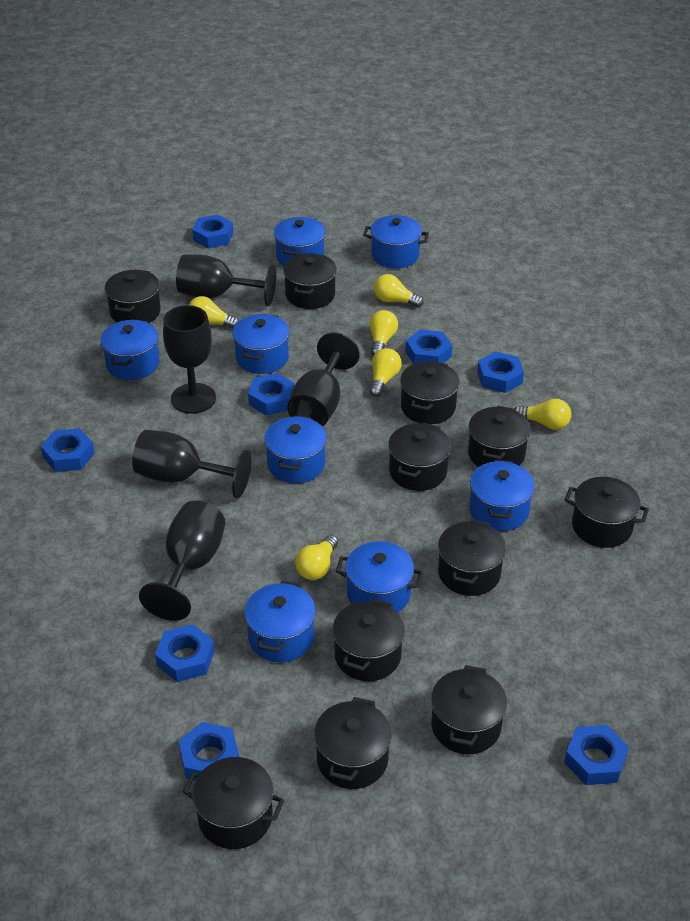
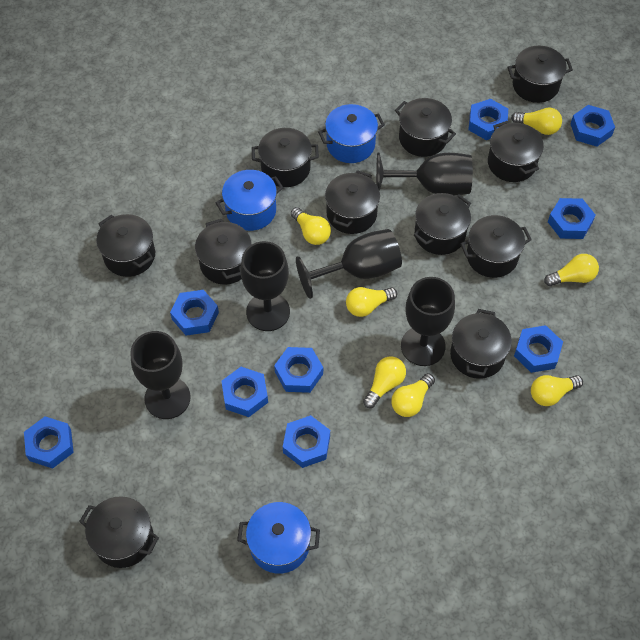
blue nut: [41,428,95,472] [155,624,214,682] [178,722,239,781] [192,214,233,248] [248,373,295,416] [405,329,452,364] [477,352,524,393] [564,725,629,785] = 8 -> [24,417,74,469] [170,290,219,336] [221,367,268,417] [274,347,323,393] [283,415,330,468] [468,99,508,140] [514,325,563,373] [548,198,596,239] [571,105,615,146] = 9
blue pot: [100,319,159,380] [233,314,289,374] [244,581,316,663] [264,415,327,483] [274,217,325,266] [335,541,423,613] [363,215,429,268] [469,460,535,531] = 8 -> [216,170,284,231] [237,502,320,574] [318,104,385,163] = 3
yellow light bulb: [189,296,239,329] [295,535,338,580] [369,310,398,356] [369,348,402,397] [374,274,424,307] [515,399,571,430] = 6 -> [291,207,331,245] [346,287,397,317] [363,356,406,408] [391,373,435,417] [511,107,562,135] [531,375,583,406] [544,254,599,286] = 7

